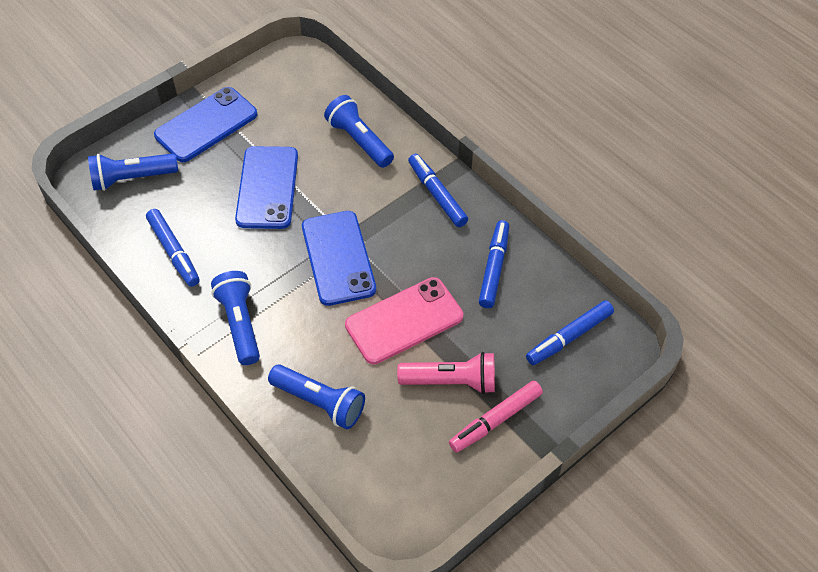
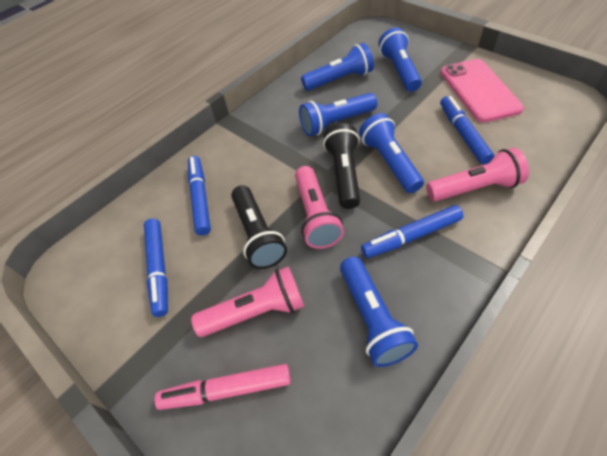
black flashlight: none = 0 -> [231,185,287,269] [323,123,360,209] = 2
blue flashlight: [88,153,178,191] [211,271,260,365] [268,364,365,429] [324,95,394,168] = 4 -> [299,93,377,136] [301,43,374,91] [340,257,418,367] [359,113,424,193] [378,27,422,92] = 5
blue phone: [154,87,257,162] [235,146,298,229] [302,211,376,306] = 3 -> none = 0
pink flashlight: [397,352,495,394] = 1 -> [191,266,304,337] [295,166,344,249] [426,148,529,202] = 3

